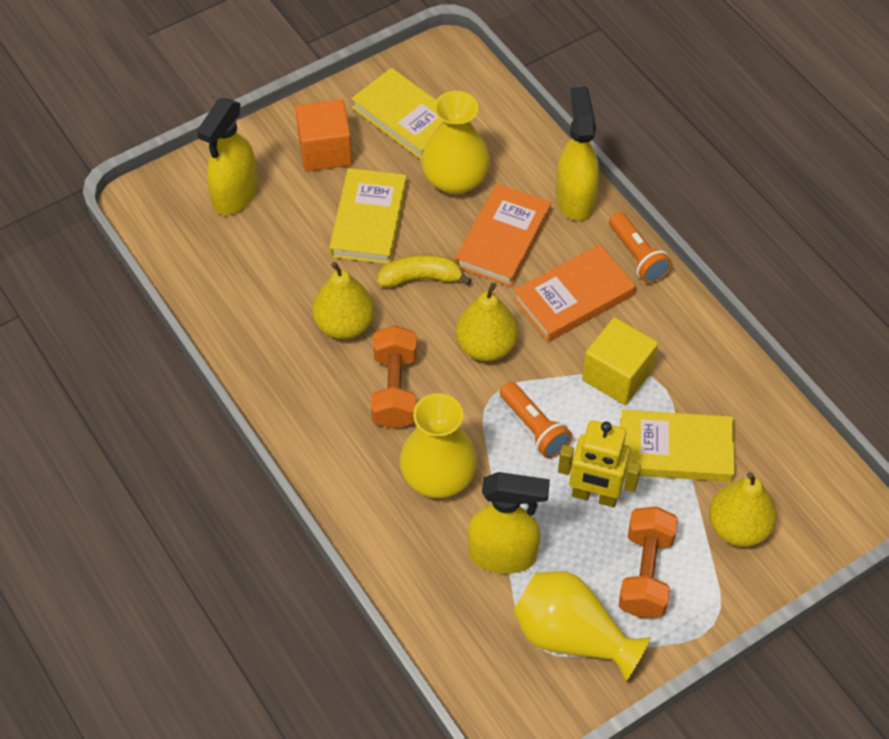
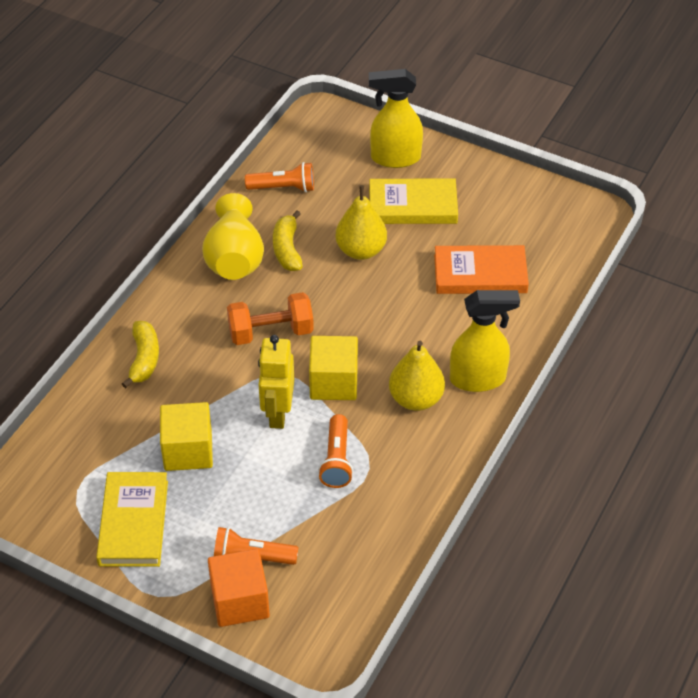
orange book: [455,183,551,287] [513,244,636,342] = 2 -> [434,245,529,294] = 1
orange dumbbell: [371,325,417,429] [619,506,678,618] = 2 -> [227,292,314,345] = 1
orange flashlight: [500,382,572,459] [609,212,672,284] = 2 -> [214,527,299,565] [245,162,314,192] [318,414,353,488] = 3
yellow banana: [377,254,472,288] = 1 -> [122,321,159,388] [273,211,303,271] = 2
yellow book: [329,168,407,264] [351,68,442,160] [620,410,735,482] = 3 -> [96,472,168,567] [369,178,458,224] = 2
yellow cube: [582,318,658,405] = 1 -> [160,402,213,471] [309,336,358,400] = 2
yellow pear: [312,262,374,339] [456,283,518,361] [709,472,777,547] = 3 -> [335,185,387,260] [389,341,445,411] = 2
yellow spray bottle: [197,98,258,215] [467,472,550,574] [556,86,599,221] = 3 -> [369,69,423,168] [450,290,520,392] = 2
yellow vase: [399,393,477,498] [421,91,490,195] [513,571,651,682] = 3 -> [202,193,264,280] = 1

